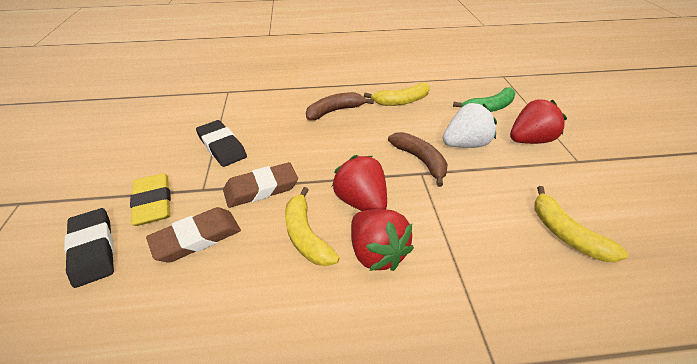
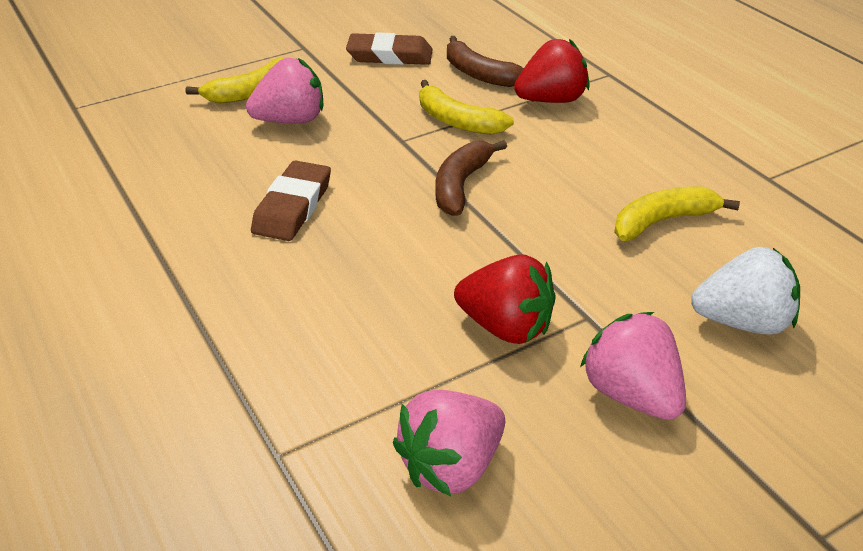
black eraser: [64,208,114,288] [196,120,247,167] = 2 -> none = 0
green banana: [453,88,515,112] = 1 -> none = 0
pink strawberry: none = 0 -> [246,58,323,123] [393,390,505,496] [580,312,686,420] = 3
red strawberry: [332,155,387,211] [351,209,414,271] [510,99,567,144] = 3 -> [454,254,555,344] [514,39,590,103] = 2
yellow eraser: [130,173,171,226] = 1 -> none = 0

